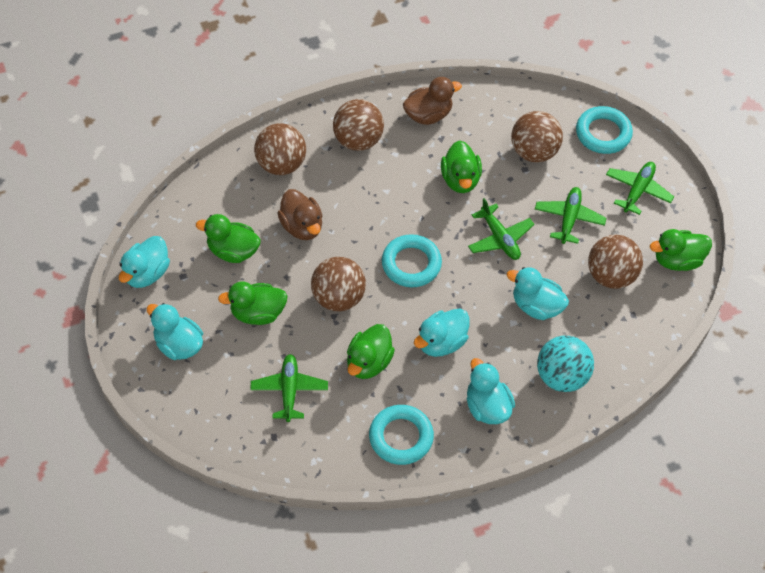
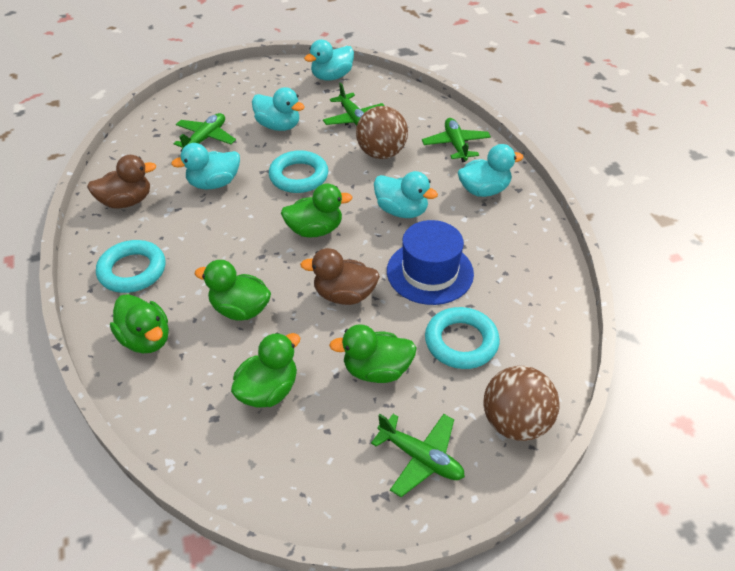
blue hat: none = 0 -> [387,220,474,305] = 1
brown ball: [254,123,306,175] [311,257,366,311] [333,99,384,151] [511,111,563,162] [588,235,643,289] = 5 -> [356,106,408,159] [484,366,560,441] = 2
turquoise ball: [537,336,594,392] = 1 -> none = 0

